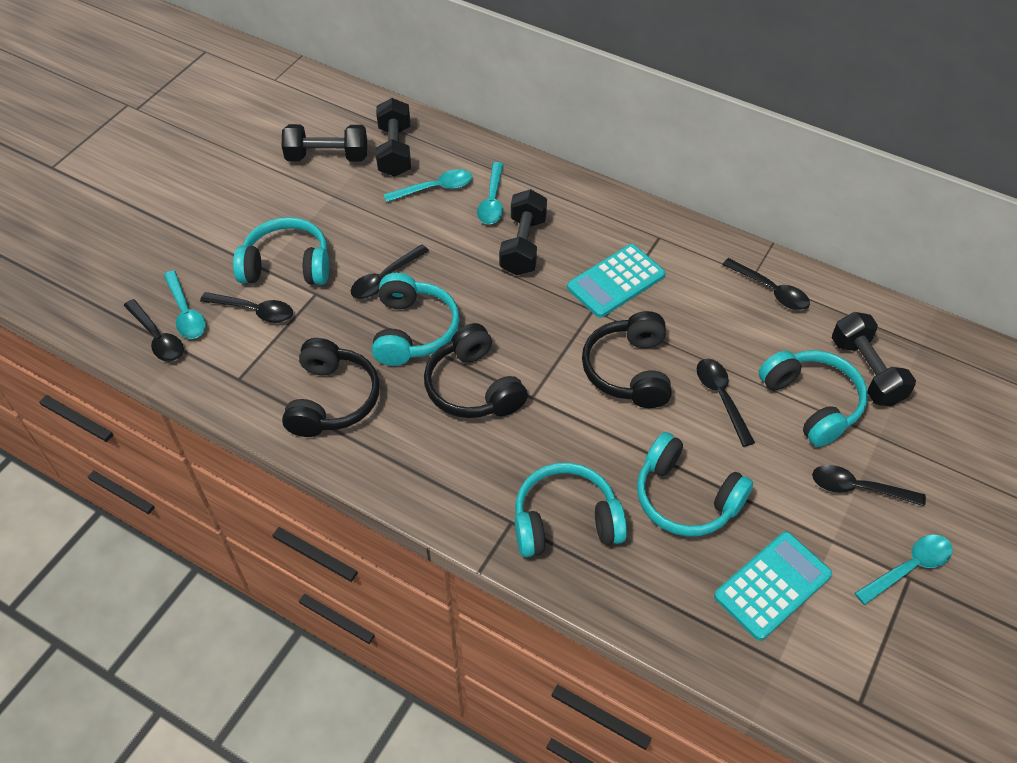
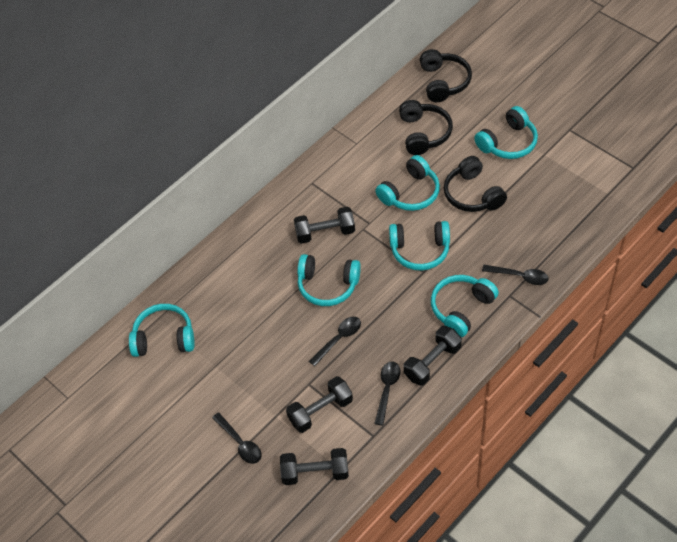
black spoon: [124,299,184,362] [200,292,293,323] [351,245,429,299] [697,359,755,447] [722,258,810,310] [812,465,926,506] = 6 -> [212,412,262,464] [309,317,361,366] [374,362,401,426] [482,265,549,285] = 4
turquoise calculator: [567,244,665,318] [714,532,832,641] = 2 -> none = 0
turquoise headphones: [233,217,329,285] [372,273,460,366] [515,463,627,557] [637,432,753,536] [759,350,868,447] = 5 -> [129,304,194,357] [297,254,361,306] [375,155,440,211] [389,221,450,271] [431,275,499,337] [474,106,538,159] = 6
turquoise spoon: [164,270,206,339] [384,169,472,202] [477,162,504,224] [855,535,953,605] = 4 -> none = 0

